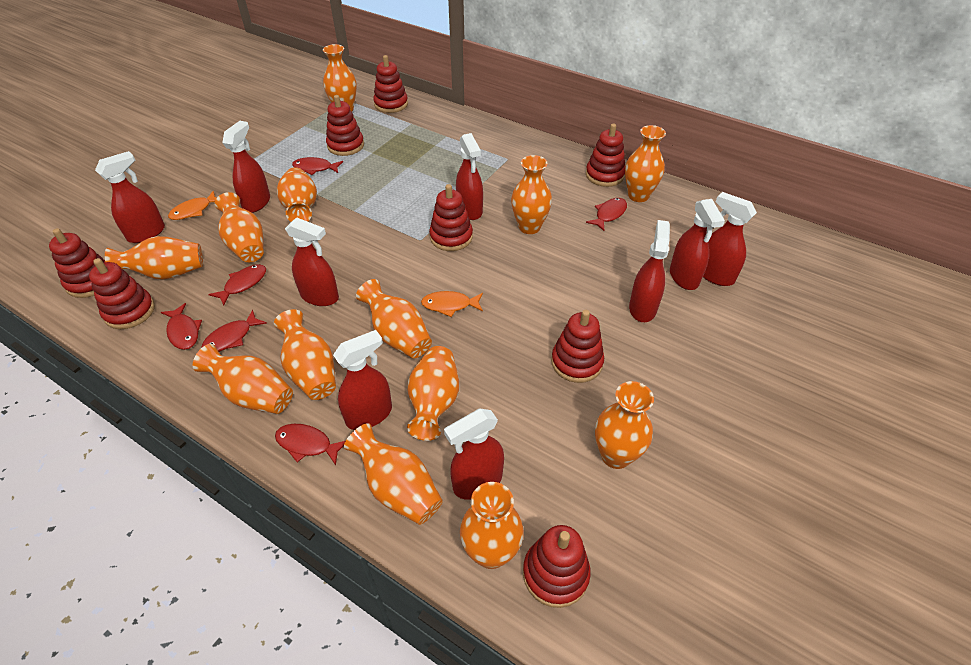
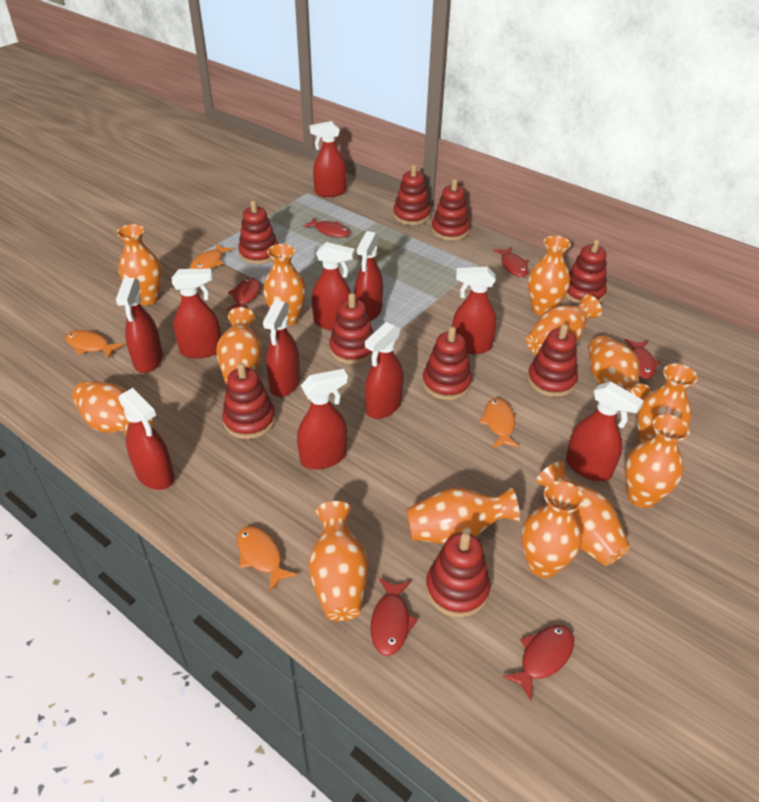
orange fish: [168,191,217,220] [421,291,483,317] = 2 -> [65,330,124,359] [190,243,233,269] [237,526,297,591] [479,398,519,448] = 4
red spray bottle: [95,151,165,243] [222,121,270,213] [285,217,339,306] [333,330,392,430] [444,409,504,500] [456,133,483,220] [629,220,670,322] [670,199,725,290] [703,192,757,286] = 9 -> [116,278,163,373] [118,388,175,490] [172,269,221,359] [263,300,300,397] [297,369,348,469] [309,121,347,197] [311,242,355,330] [354,231,383,321] [365,322,404,419] [452,267,497,354] [566,382,644,481] = 11
red stacking toy: [49,228,105,298] [89,258,155,329] [326,95,364,156] [373,55,408,113] [429,184,473,251] [523,525,591,608] [551,310,604,383] [586,123,625,187] = 8 -> [222,363,276,439] [238,200,278,264] [329,293,373,364] [393,165,431,225] [422,327,472,400] [426,532,490,617] [431,179,470,241] [527,324,578,397] [565,239,607,304] = 9

